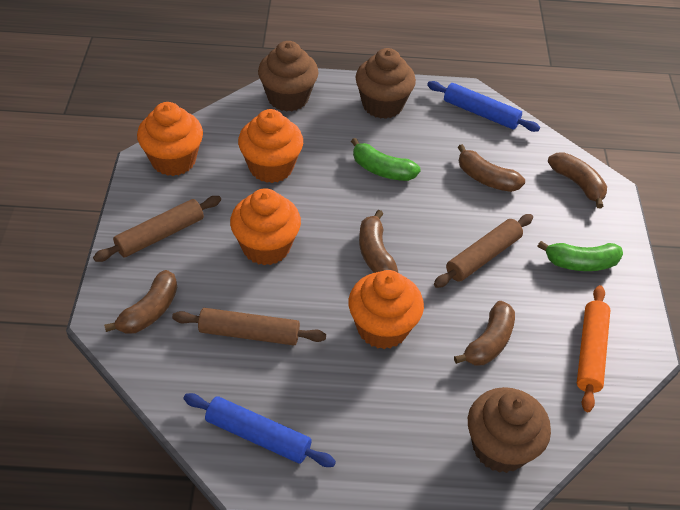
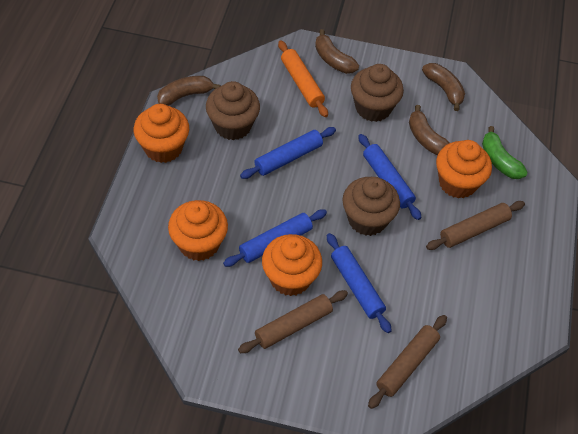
blue rolling pin: [183,393,336,467] [427,81,540,132] = 2 -> [223,209,327,267] [240,127,336,179] [327,233,392,333] [358,134,421,220] = 4
brown banana: [104,270,177,334] [359,210,398,273] [454,301,515,365] [458,144,525,192] [548,152,607,208] = 5 -> [157,76,221,106] [315,29,359,74] [409,105,449,155] [422,63,465,111] = 4
green banana: [351,138,421,181] [537,241,623,271] = 2 -> [482,126,528,179] = 1

